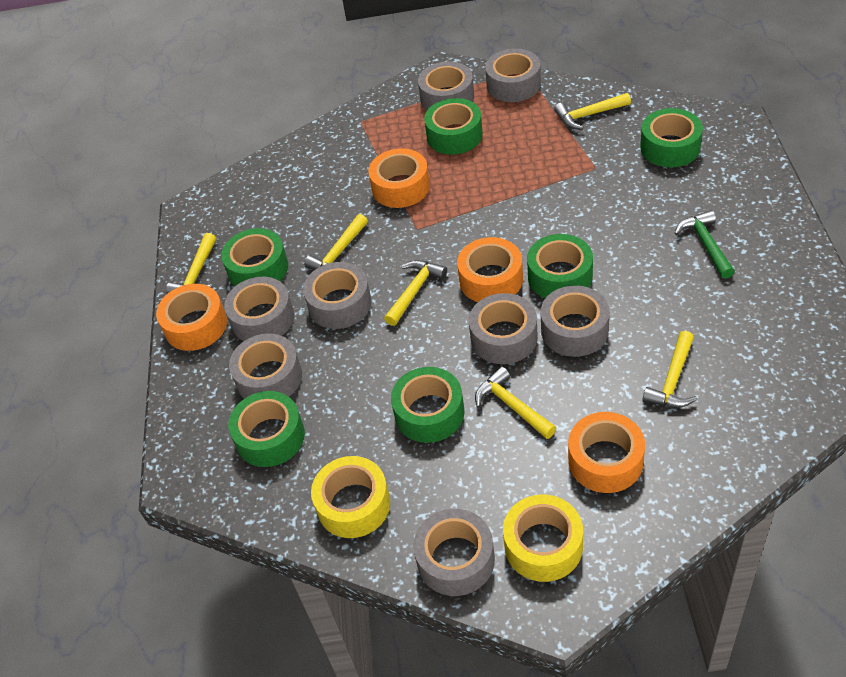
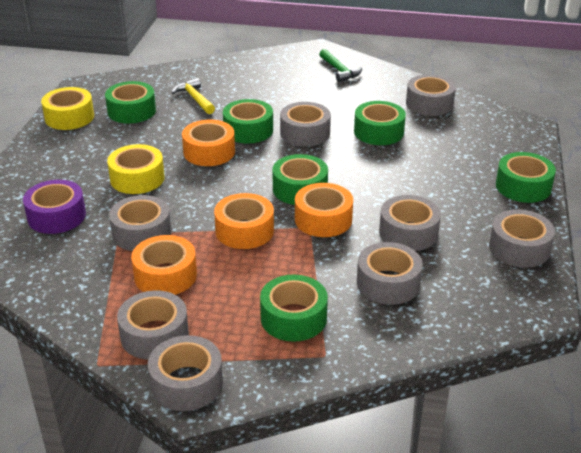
purple tape: none = 0 -> [23,180,86,234] = 1
yellow hammer: [166,233,216,294] [304,214,368,270] [384,260,447,326] [475,367,556,439] [554,93,631,130] [643,331,697,408] = 6 -> [172,78,215,114] = 1

